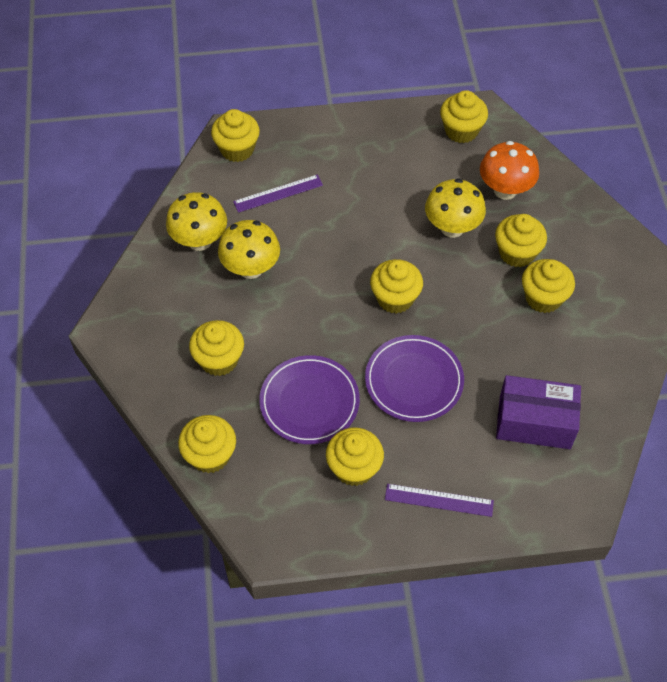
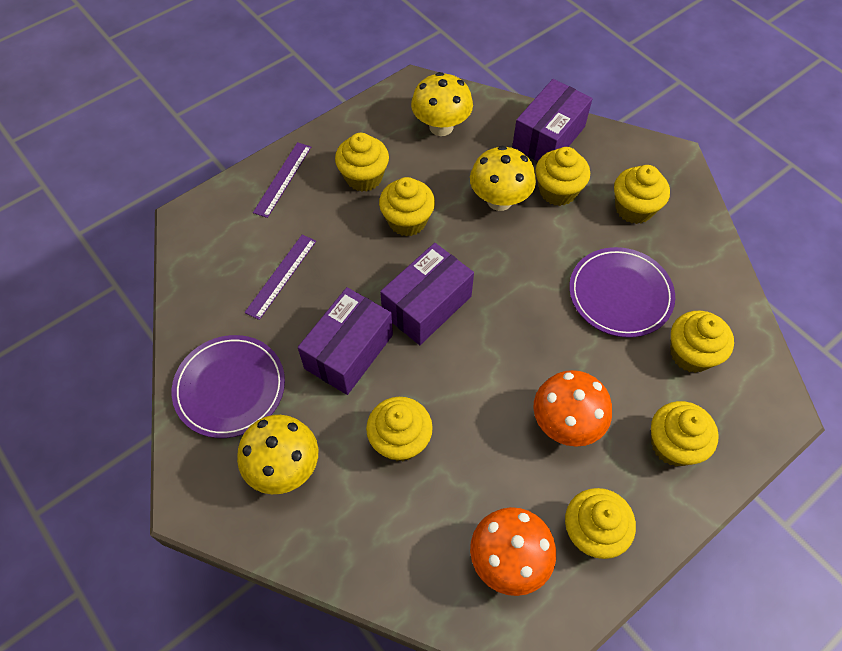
orange mushroom: [480,141,539,200] = 1 -> [470,507,556,596] [533,370,612,447] = 2
purple box: [496,375,581,449] = 1 -> [298,287,393,395] [380,243,474,345] [512,79,593,161] = 3

